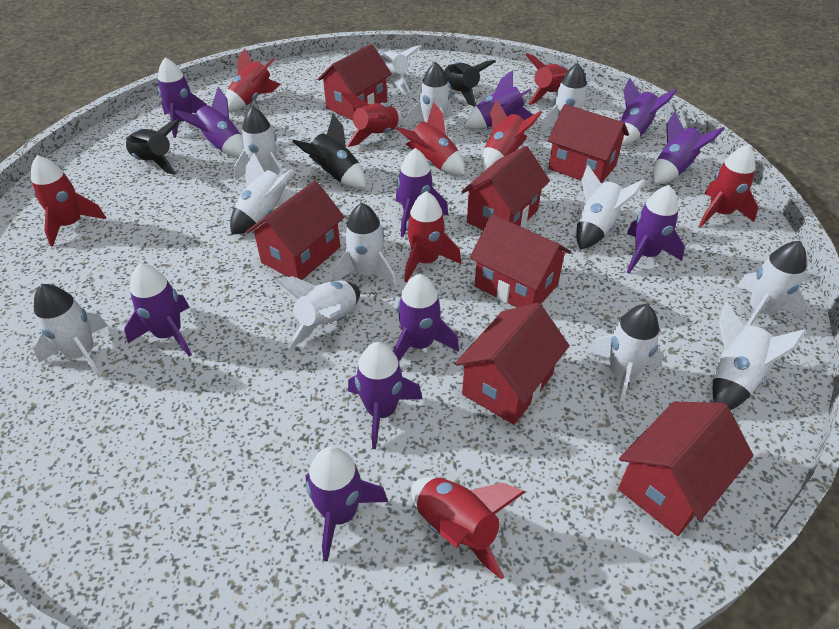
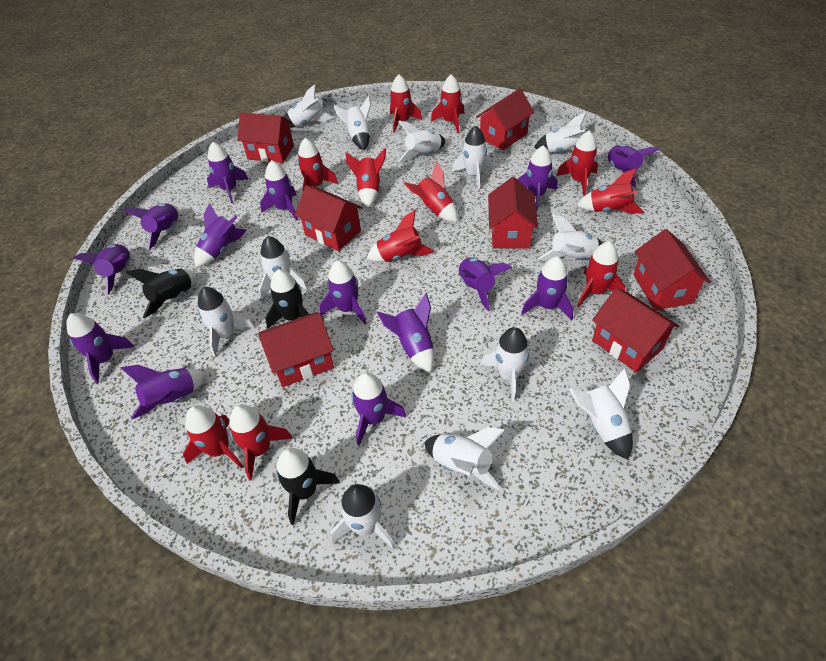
purple rocket: [124,264,192,357] [158,57,207,138] [175,87,244,158] [306,447,388,562] [348,342,422,449] [393,274,459,362] [396,148,448,237] [464,70,533,129] [620,78,678,146] [627,185,685,273] [653,111,725,184] = 11 -> [66,313,134,384] [73,244,130,295] [121,365,207,419] [123,203,179,250] [194,203,247,267] [207,142,249,203] [260,160,298,221] [320,261,366,324] [351,372,406,446] [377,293,434,373] [459,257,512,311] [517,145,558,211] [521,256,573,321] [607,144,660,187] = 14
red rocket: [31,155,106,246] [225,49,281,112] [341,92,402,147] [396,102,465,175] [404,191,461,282] [411,477,525,580] [482,100,542,171] [526,53,568,104] [699,144,758,227] = 9 -> [183,405,243,468] [229,404,293,480] [298,138,338,190] [346,148,386,207] [367,210,434,262] [389,75,422,133] [404,162,458,222] [431,74,464,133] [556,131,598,196] [577,168,644,214] [577,241,626,307] = 11

